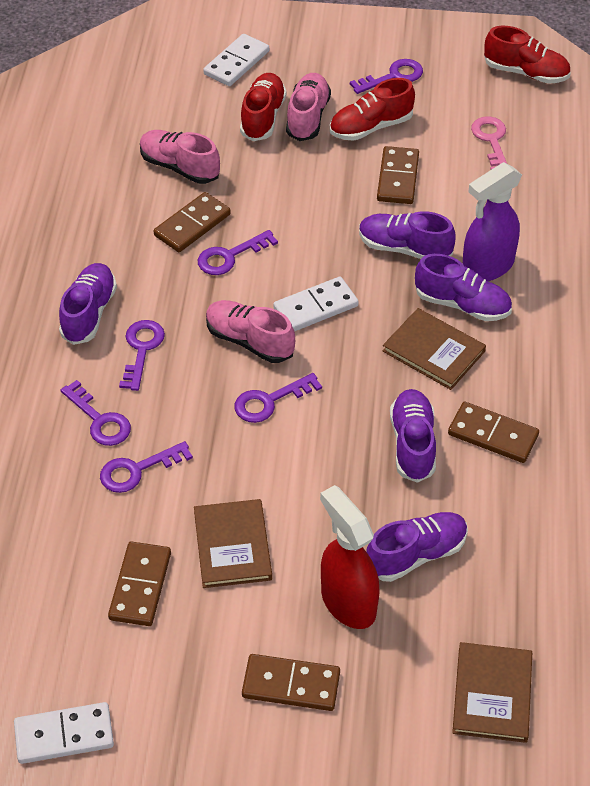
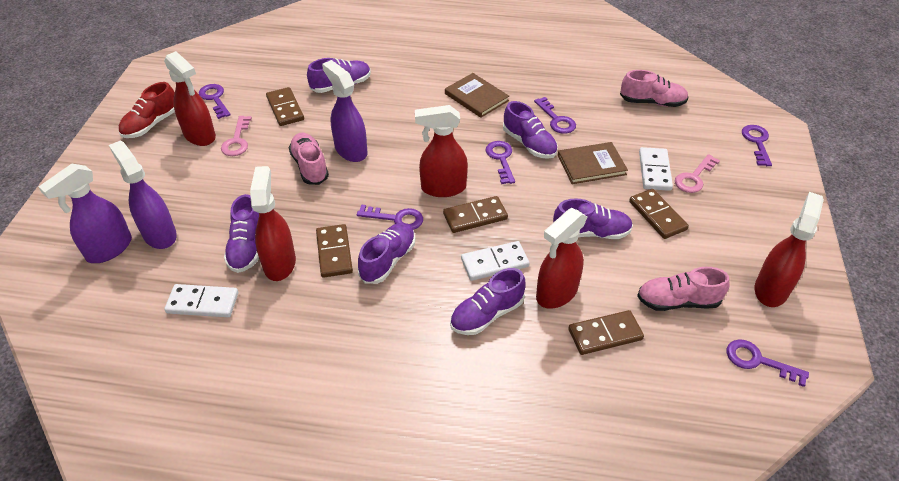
brown book: [194,499,272,588] [383,308,486,390] [452,642,532,743] = 3 -> [445,73,509,118] [558,142,628,184] = 2
pink key: [471,117,507,170] = 1 -> [221,116,252,156] [675,154,720,193] = 2
purple shoe: [59,263,117,345] [359,211,456,259] [366,512,468,582] [390,389,436,483] [415,254,512,321] = 5 -> [224,194,259,273] [307,58,371,93] [358,223,415,284] [450,268,526,335] [503,101,558,159] [553,198,633,239] = 6
purple spray bottle: [463,162,522,281] = 1 -> [38,164,132,263] [109,141,177,249] [322,60,367,162] = 3
red shoe: [240,73,287,141] [330,78,415,141] [484,26,571,84] = 3 -> [118,82,175,138] = 1
red spray bottle: [320,485,379,629] = 1 -> [164,51,216,146] [250,166,296,281] [415,105,468,197] [536,208,587,309] [755,192,824,307] = 5

